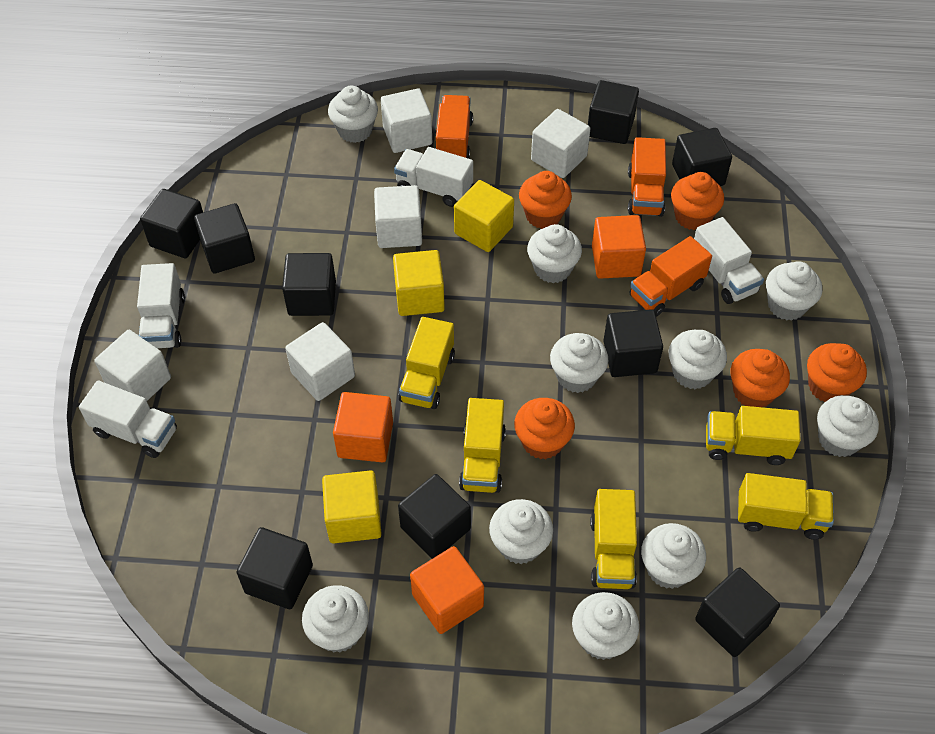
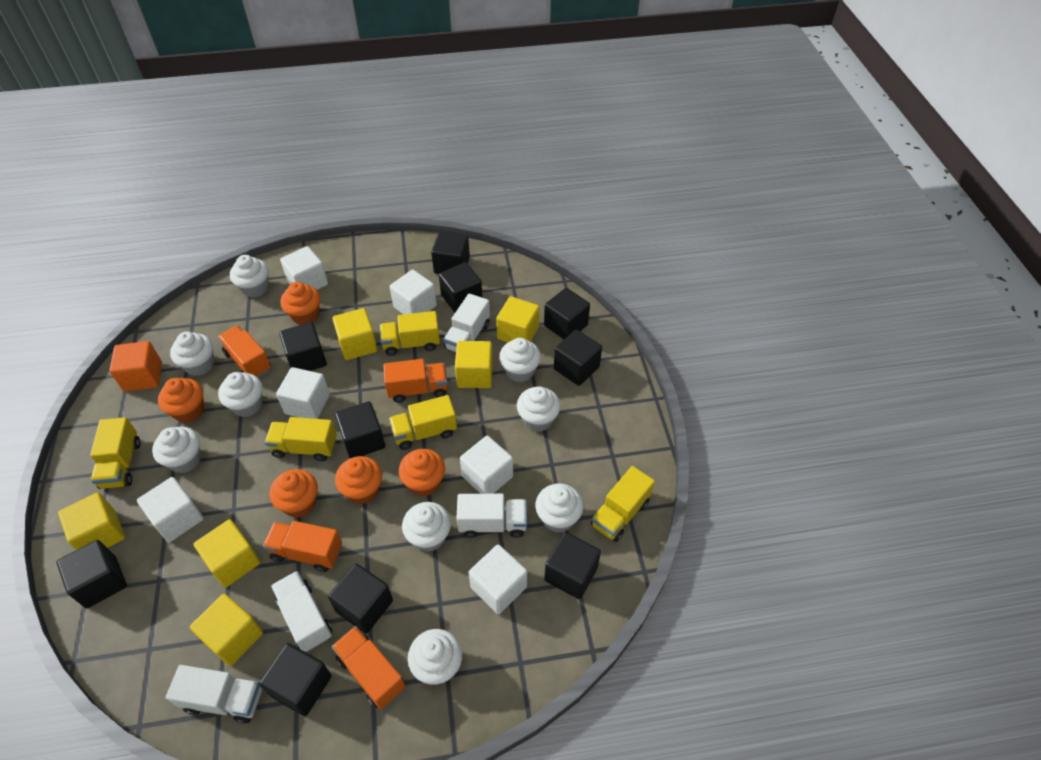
black cube: [140,189,203,258] [194,203,255,274] [236,527,313,609] [282,253,336,316] [398,474,471,559] [588,80,639,144] [603,309,663,377] [672,128,732,186] [695,567,780,657] = 9 -> [57,540,127,608] [259,643,332,716] [279,322,327,371] [328,563,393,633] [335,401,385,458] [431,232,470,274] [439,262,482,313] [544,288,590,339] [544,532,601,599] [554,330,602,386] = 10
orange cube: [333,392,393,462] [410,546,484,634] [592,215,646,279] = 3 -> [109,341,162,392] = 1
orange truck: [435,95,473,159] [628,137,666,217] [629,236,712,317] = 3 -> [218,325,271,378] [263,521,342,572] [332,626,406,710] [383,359,448,403] = 4
white cube: [94,330,171,401] [285,322,355,401] [374,185,422,248] [381,89,432,153] [531,109,590,178] = 5 -> [137,477,204,542] [276,367,330,419] [280,246,328,290] [390,270,437,314] [460,436,513,494] [469,544,527,614] = 6
white cupcake: [302,585,369,653] [328,86,378,143] [489,499,553,564] [527,224,582,283] [550,333,608,393] [572,592,639,660] [641,523,706,589] [669,330,727,389] [766,261,822,321] [817,395,879,457] = 10 -> [152,426,201,473] [170,332,214,376] [218,372,263,417] [230,255,269,298] [402,502,451,552] [408,629,462,685] [499,338,541,382] [517,386,561,432] [535,484,584,533] = 9
yellow cube: [322,470,382,544] [393,250,445,316] [454,180,514,252] = 3 -> [58,492,125,550] [190,594,263,666] [194,519,260,588] [332,308,377,360] [455,341,493,388] [496,296,540,343] = 6

